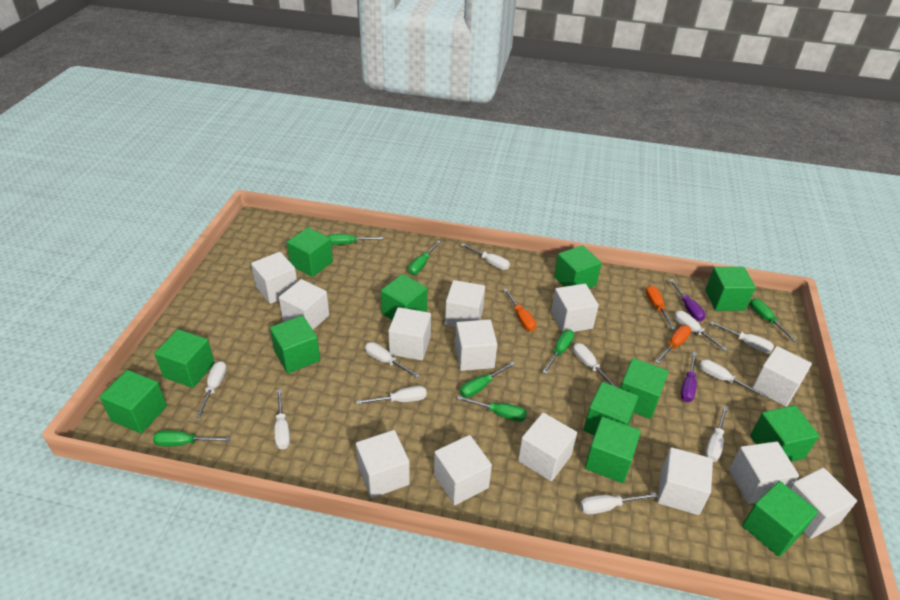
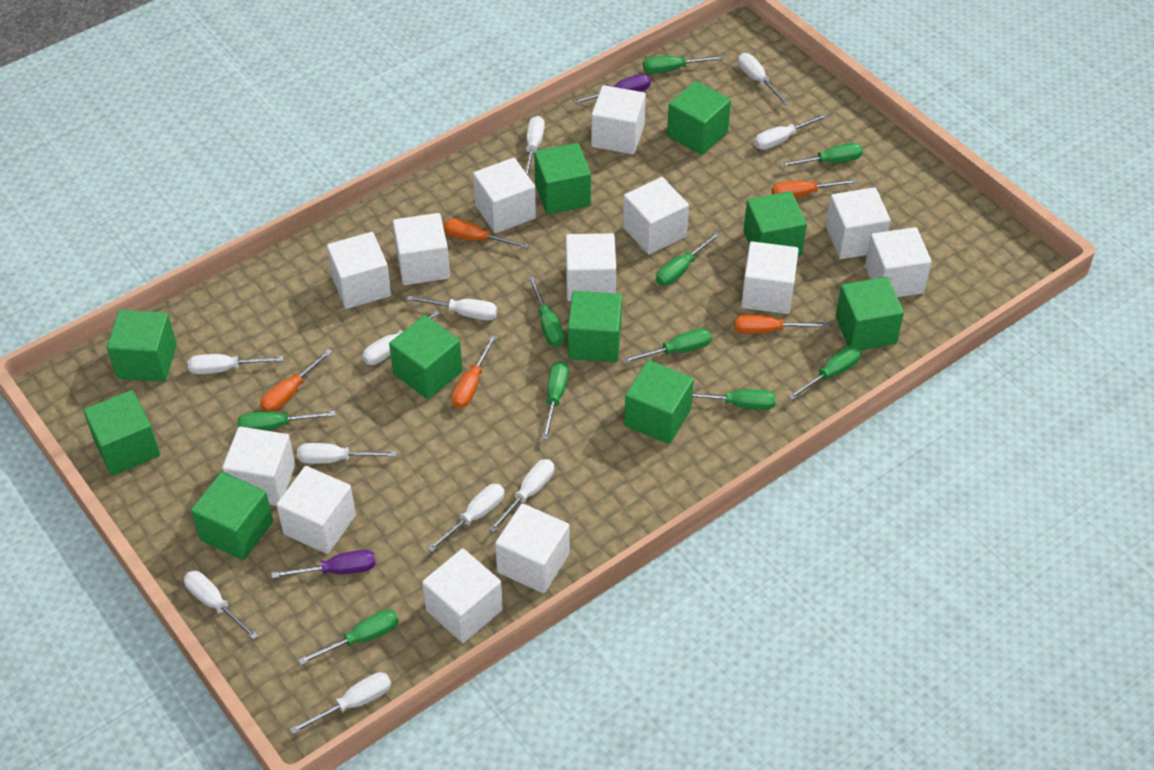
green cube: [100,370,167,433] [155,329,215,388] [270,315,320,373] [287,227,333,277] [381,274,427,320] [554,245,602,288] [584,382,638,435] [585,416,641,483] [620,358,668,419] [705,267,756,311] [742,481,818,557] [750,405,819,462] = 12 -> [83,390,160,476] [107,310,177,382] [191,472,273,560] [389,315,463,399] [534,143,591,214] [568,291,622,363] [624,360,694,444] [667,81,731,155] [744,191,807,256] [836,277,904,350] = 10
green screwdriver: [153,430,231,446] [328,234,383,245] [408,241,441,275] [457,396,527,422] [460,362,515,398] [542,330,574,374] [750,298,797,342] = 7 -> [237,411,336,431] [298,610,399,665] [528,276,564,347] [542,361,569,440] [622,328,712,364] [643,55,724,74] [656,232,721,286] [692,389,776,410] [780,143,863,167] [788,346,861,400] = 10
orange screwdriver: [503,289,536,331] [646,285,676,329] [655,325,691,364] = 3 -> [260,349,333,412] [444,218,529,249] [451,335,497,408] [735,315,828,334] [772,179,857,198] = 5

